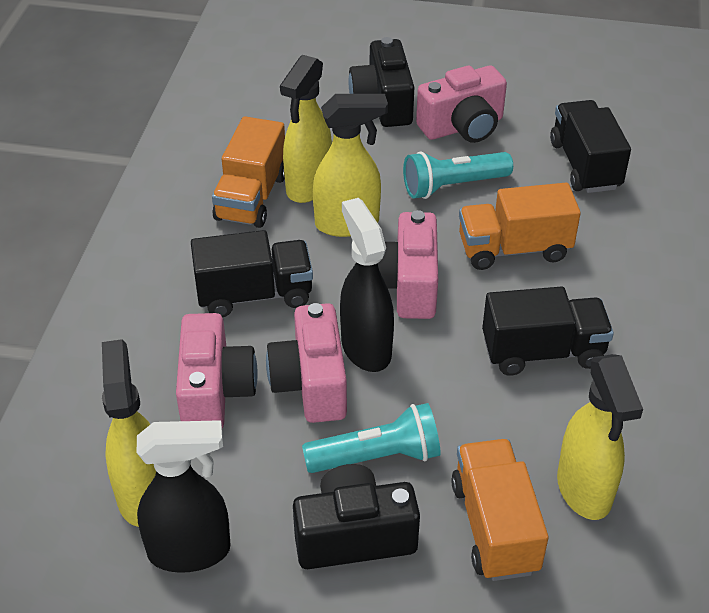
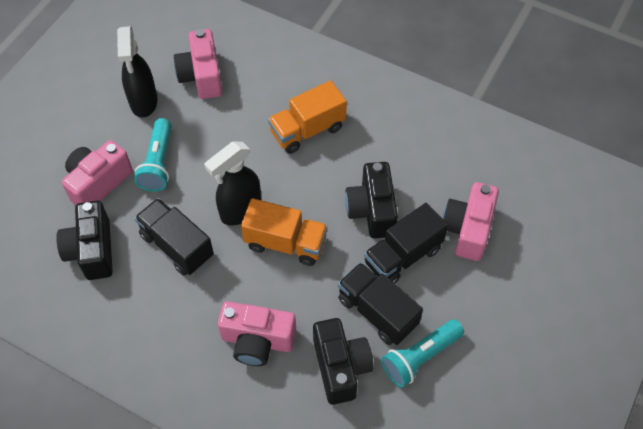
black camera: [293,464,420,569] [348,37,414,127] = 2 -> [56,201,113,280] [313,318,374,405] [345,162,398,239] = 3
orange truck: [212,116,285,228] [451,439,549,581] [459,183,581,270] = 3 -> [241,198,328,266] [268,80,347,154] = 2
yellow spray bottle: [102,339,156,527] [280,55,332,203] [313,94,388,237] [557,354,643,520] = 4 -> none = 0

